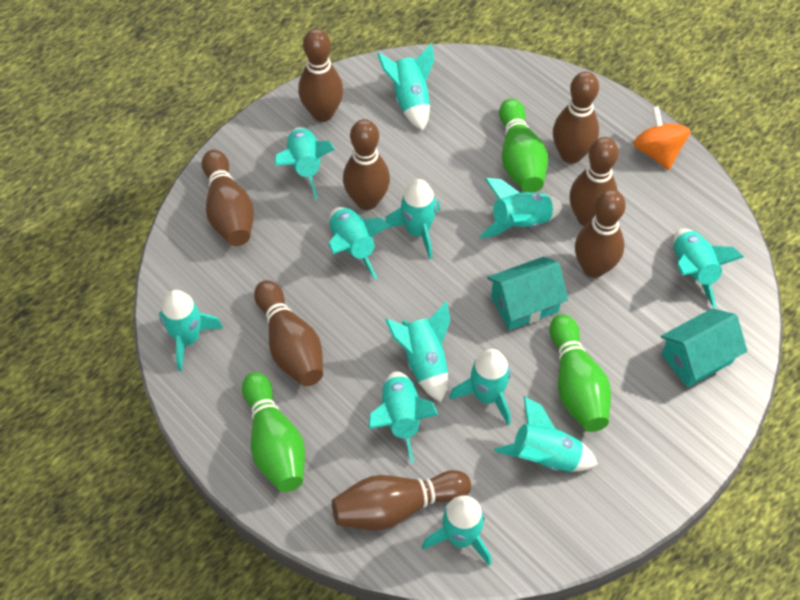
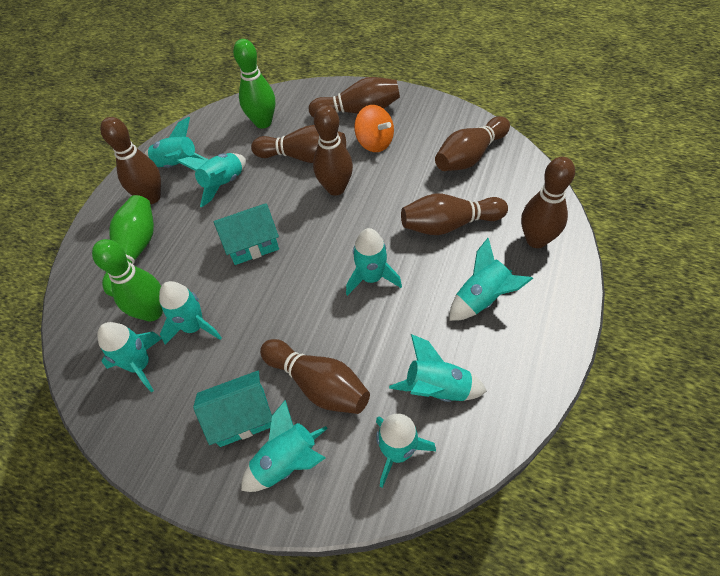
turquoise rocket: [159,290,223,371] [275,127,335,200] [329,207,390,279] [369,371,438,463] [377,43,434,131] [385,179,440,259] [385,301,450,402] [422,495,492,566] [450,349,511,425] [480,178,563,238] [494,396,598,472] [673,229,744,308] = 12 -> [97,322,162,392] [144,117,209,168] [159,281,222,345] [176,153,246,208] [241,400,328,492] [346,228,402,296] [376,413,436,488] [389,334,487,402] [449,238,533,321] = 9

